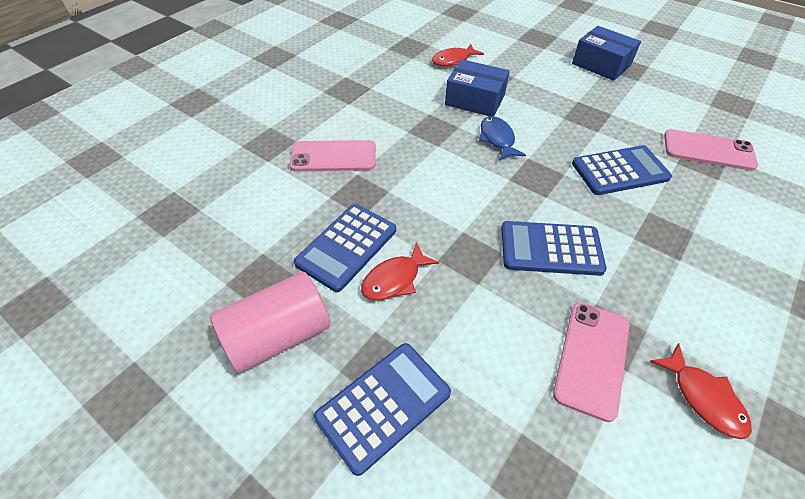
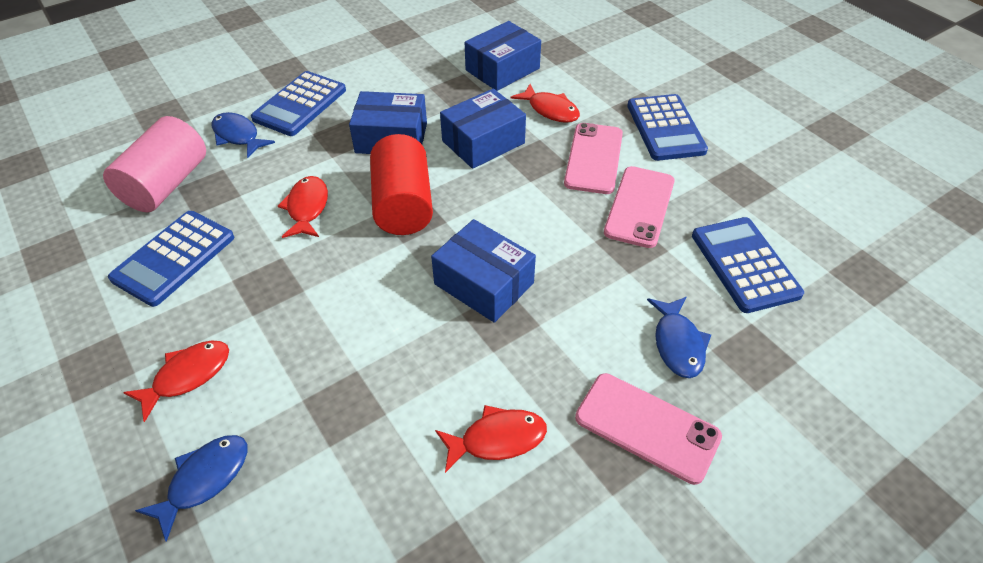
blue box: [445,59,510,116] [572,26,641,81] = 2 -> [349,91,427,154] [431,219,536,323] [440,88,526,169] [465,21,541,91] = 4
blue fish: [479,116,526,161] = 1 -> [135,435,247,542] [211,112,275,158] [647,297,711,378] = 3
red cylinder: none = 0 -> [370,134,433,235] = 1
red fish: [361,242,439,301] [432,44,484,66] [649,343,752,439] = 3 -> [123,340,229,422] [278,176,328,238] [435,405,547,473] [511,84,580,123] = 4

